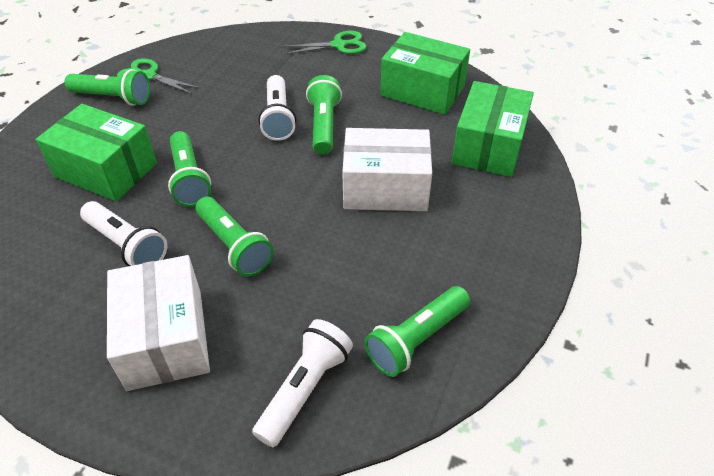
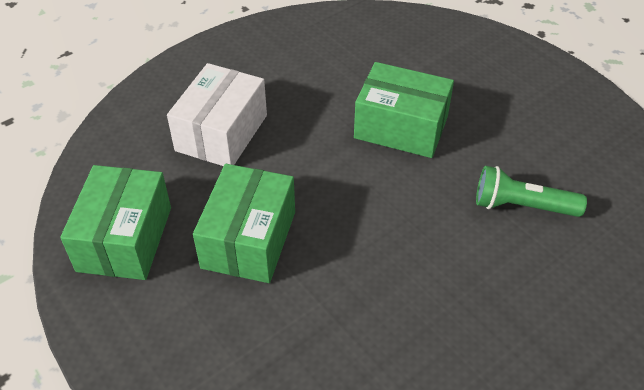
green flashlight: [64,69,150,106] [168,131,211,207] [196,197,274,277] [306,75,342,155] [364,286,470,377] = 5 -> [476,166,587,217] = 1
green scissors: [117,58,201,94] [281,30,367,55] = 2 -> none = 0
white box: [107,255,210,391] [342,128,432,211] = 2 -> [167,63,267,166] = 1
white flashlight: [80,201,167,266] [252,319,353,447] [258,75,296,141] = 3 -> none = 0

